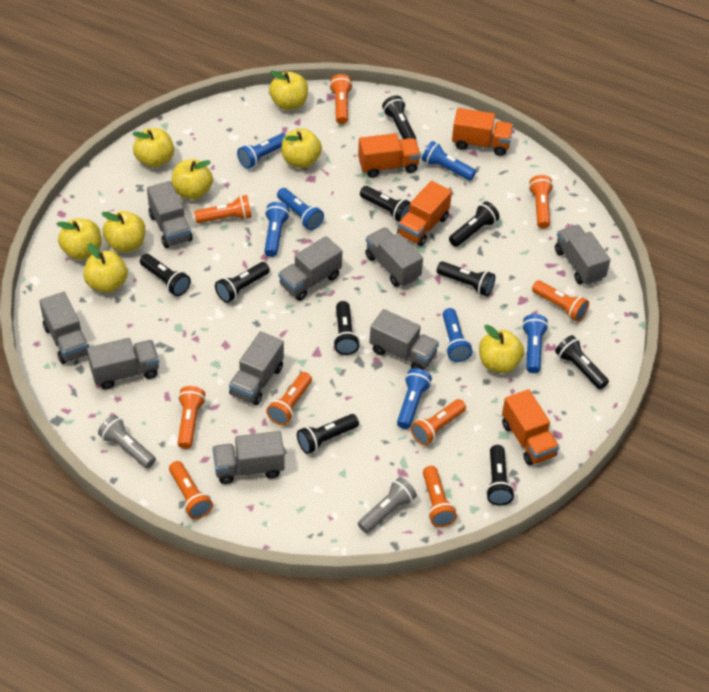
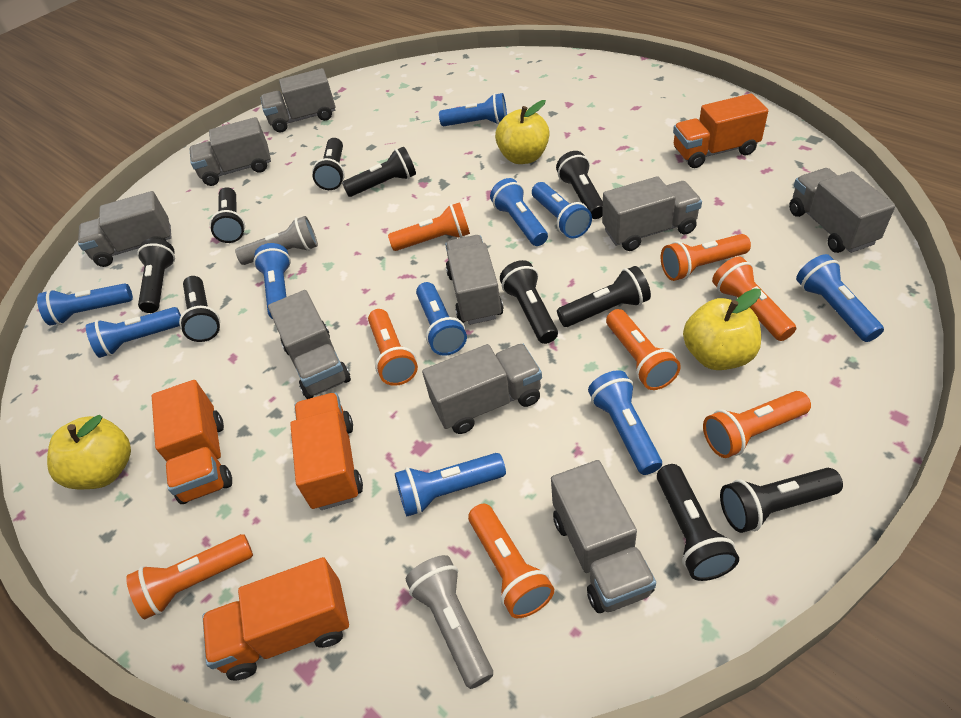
blue flashlight: [237,133,286,169] [264,202,290,257] [277,188,324,230] [397,368,432,429] [422,141,476,181] [443,308,472,362] [522,314,548,373] = 7 -> [37,283,133,326] [86,307,181,358] [254,243,291,319] [395,453,506,516] [416,282,467,356] [439,93,507,126] [490,178,548,246] [532,182,592,239] [588,370,662,475] [796,254,884,342] = 10
orange flashlight: [169,461,213,519] [177,386,206,449] [194,195,252,223] [266,372,312,425] [329,74,353,124] [411,399,466,446] [423,466,457,527] [529,175,553,229] [532,280,589,322] = 9 -> [126,534,253,619] [368,309,418,386] [388,202,470,251] [468,504,554,618] [606,309,681,390] [661,234,751,281] [703,391,811,458] [712,257,796,341] = 8
yellow apple: [57,218,101,260] [84,244,128,293] [101,211,145,252] [133,128,174,168] [172,159,213,199] [269,71,308,110] [282,128,322,168] [479,325,524,373] = 8 -> [47,415,131,489] [495,100,549,164] [683,288,761,370] = 3

